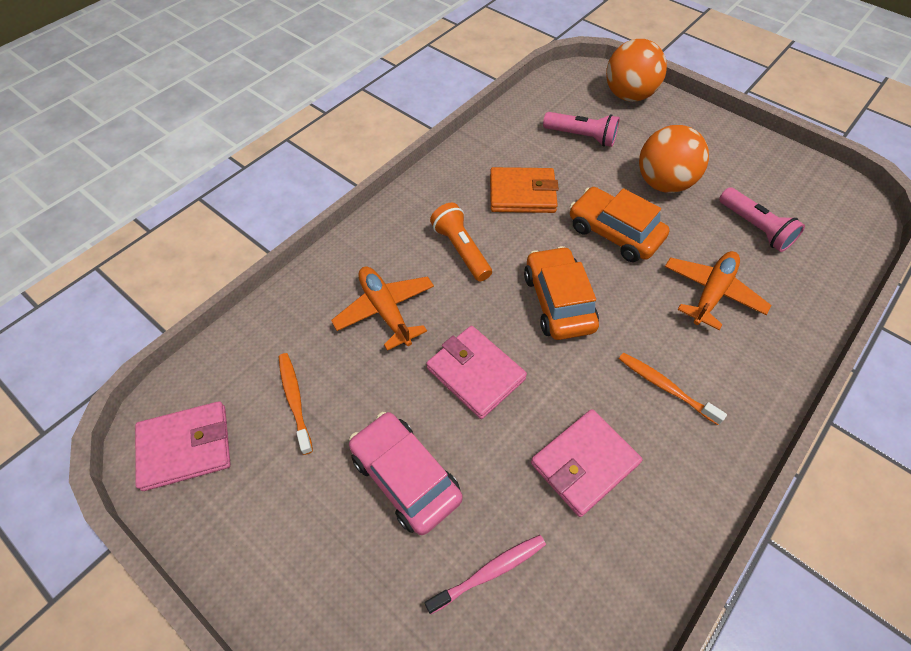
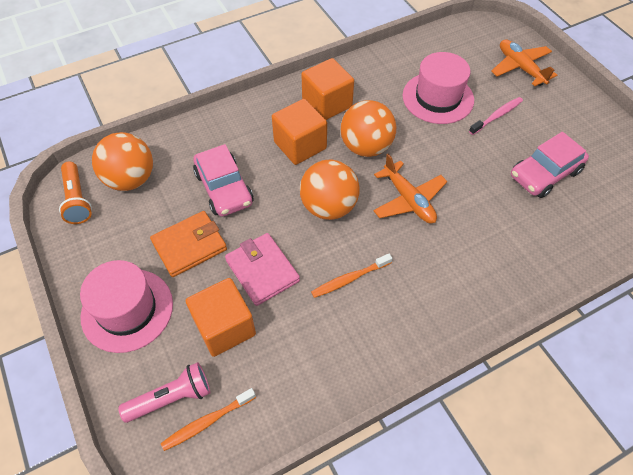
orange ball: [606,39,667,102] [639,125,709,193] = 2 -> [92,132,153,191] [300,160,360,220] [340,100,396,157] = 3
orange car: [524,246,599,340] [570,187,670,262] = 2 -> none = 0
orange cube: none = 0 -> [186,278,256,357] [272,99,327,165] [301,58,354,120] = 3
pink car: [349,412,463,535] = 1 -> [193,144,253,217] [511,132,589,198] = 2
pink flashlight: [543,112,620,147] [719,187,805,252] = 2 -> [118,362,210,423] = 1
pink hat: none = 0 -> [80,260,173,353] [402,52,474,124] = 2
pink wallet: [135,401,231,491] [426,326,527,419] [531,409,642,517] = 3 -> [225,233,300,306] = 1

